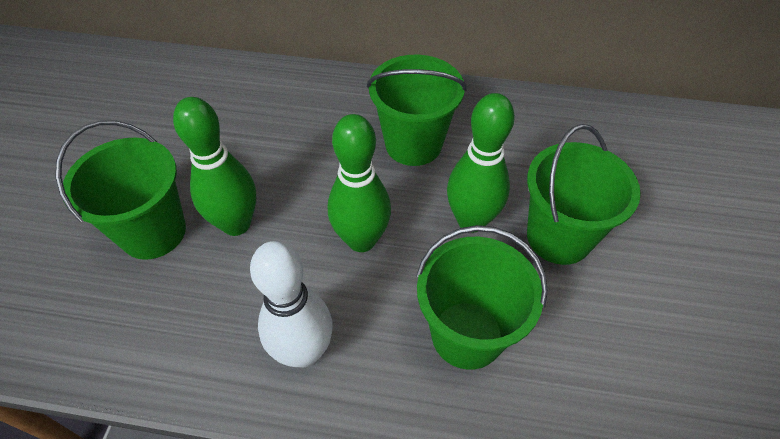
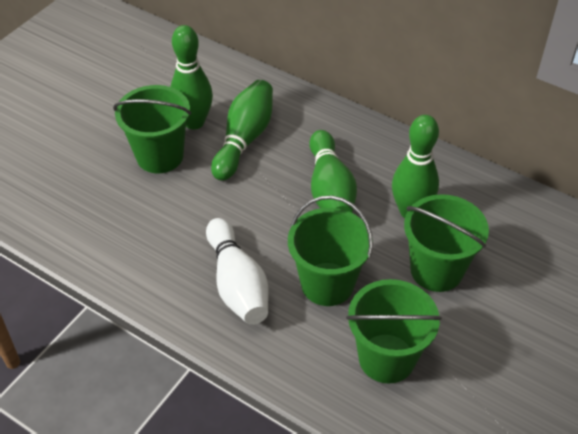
green bowling pin: [173,97,256,236] [328,114,391,252] [447,93,515,232] = 3 -> [170,25,213,129] [211,80,273,181] [309,130,357,213] [392,115,439,218] = 4

